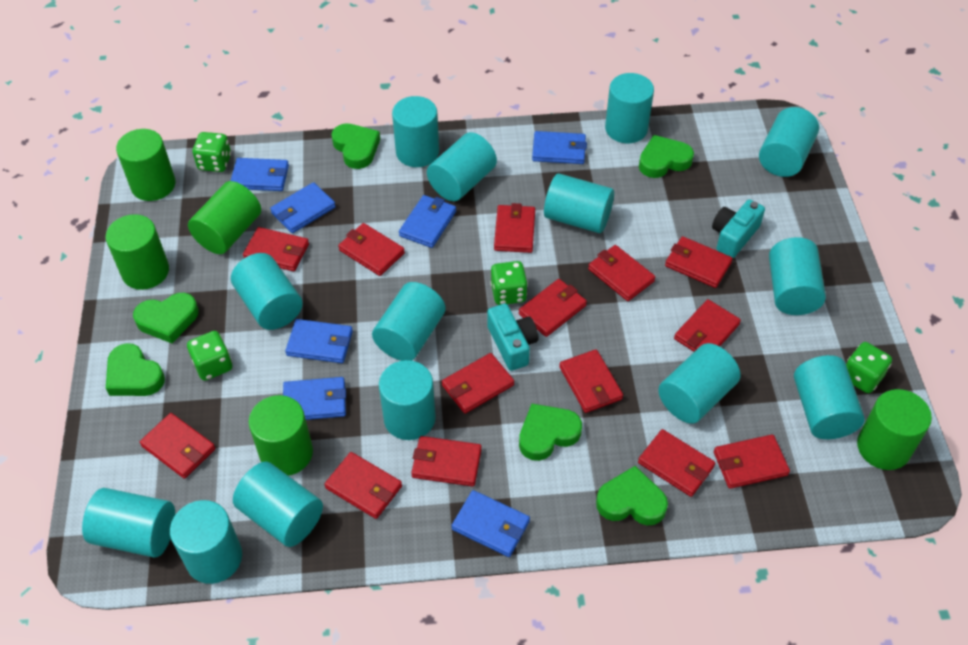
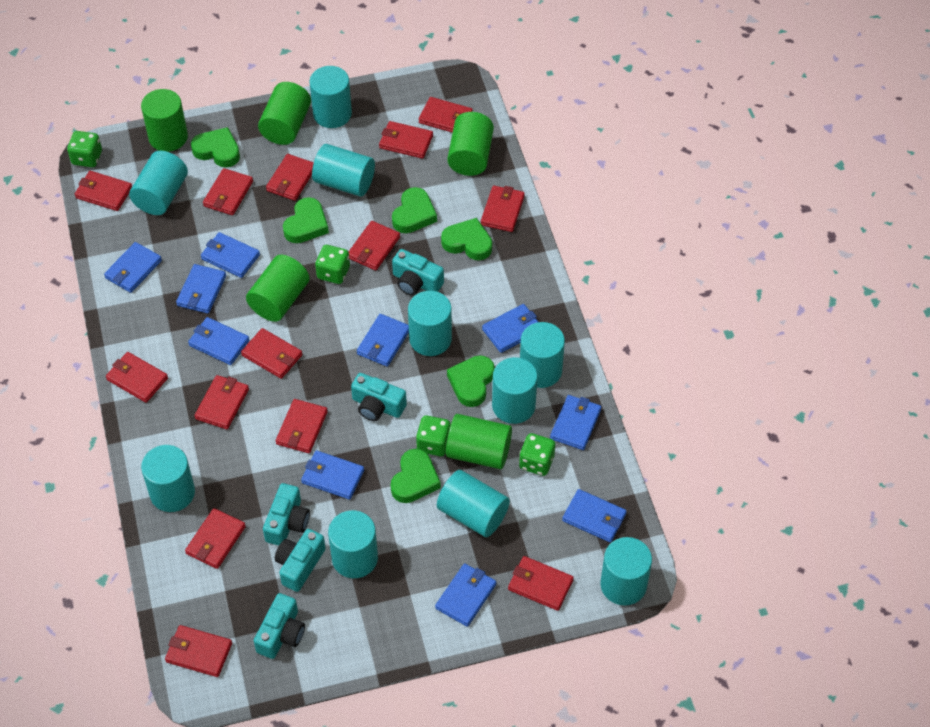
blue wallet: [230,158,289,191] [270,182,336,233] [283,377,346,420] [285,319,353,363] [399,195,456,248] [451,490,530,557] [532,131,587,164] = 7 -> [104,242,162,293] [176,264,226,314] [188,317,250,365] [201,232,260,278] [301,451,364,500] [357,314,409,367] [435,563,496,627] [482,304,538,353] [550,395,601,450] [562,489,627,543] = 10
turquoise camera: [487,303,538,371] [712,199,765,258] = 2 -> [254,593,305,659] [263,483,310,546] [275,529,326,592] [351,373,407,421] [392,249,444,296] = 5
turquoise cylinder: [82,488,175,557] [170,500,242,584] [231,253,303,330] [233,462,323,547] [372,282,446,361] [379,360,436,440] [392,96,439,167] [427,132,497,201] [544,173,614,233] [605,73,654,143] [658,343,741,424] [759,107,819,177] [769,237,826,315] [794,355,865,439] = 14 -> [129,151,188,215] [141,445,195,512] [309,66,352,128] [312,144,375,196] [328,510,378,578] [408,291,452,356] [437,470,510,537] [492,357,538,424] [520,322,565,388] [600,537,652,606] = 10

